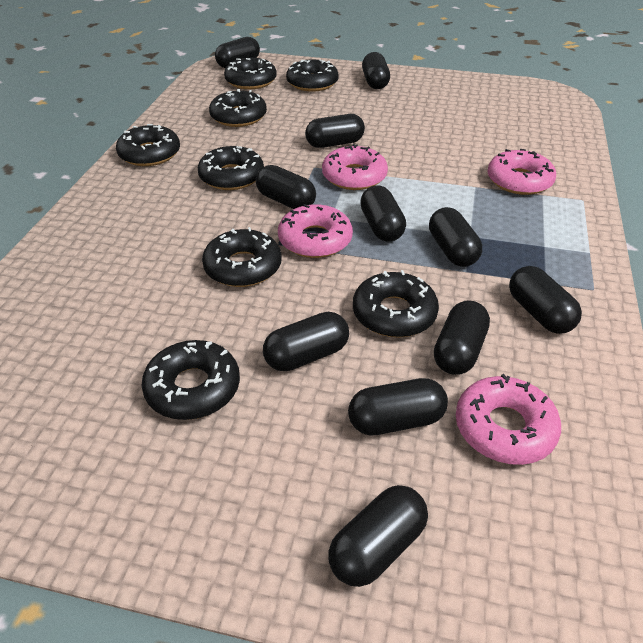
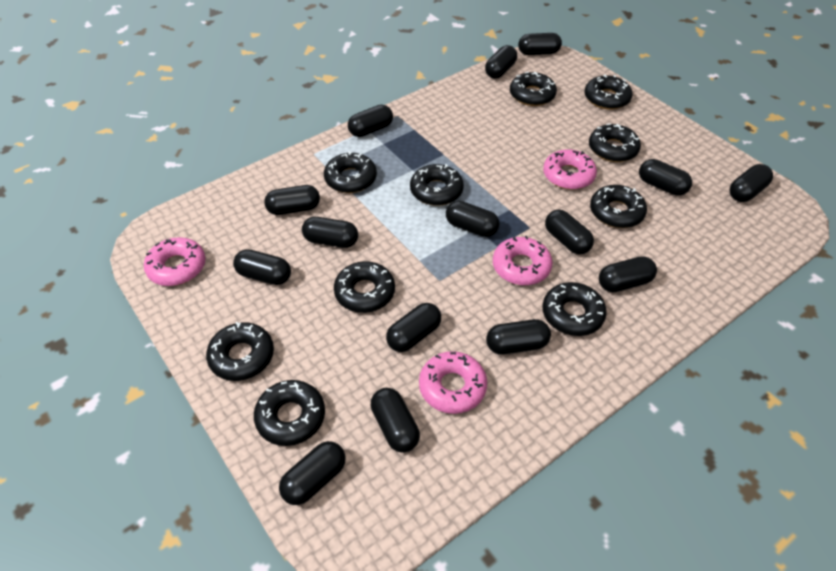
black capsule: [215,37,260,68] [256,165,316,209] [263,312,349,371] [305,114,365,148] [329,485,428,587] [348,378,448,435] [360,185,406,242] [362,52,390,89] [429,207,482,267] [434,300,490,375] [509,266,582,334] = 11 -> [233,249,291,285] [264,185,320,215] [279,441,346,505] [302,217,358,248] [348,105,393,137] [371,388,420,453] [386,303,441,352] [446,201,500,237] [485,45,517,79] [486,319,551,355] [518,33,562,55] [545,210,594,255] [599,256,657,292] [639,159,692,196] [730,164,773,202] = 15
black donut: [116,124,180,166] [142,340,240,420] [198,146,264,190] [202,227,282,287] [209,89,267,127] [224,58,277,89] [286,59,339,92] [353,270,439,337] = 8 -> [206,322,274,381] [254,380,325,446] [324,151,377,193] [334,261,395,313] [410,164,464,206] [510,72,557,106] [543,282,607,336] [584,74,632,110] [589,123,641,162] [590,185,647,228] = 10

